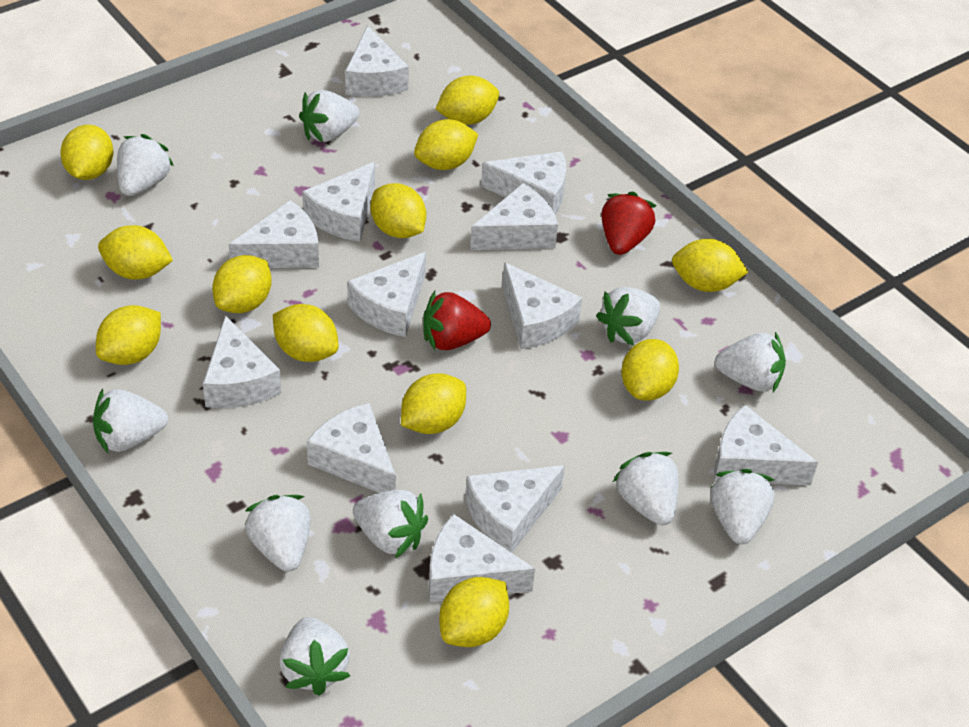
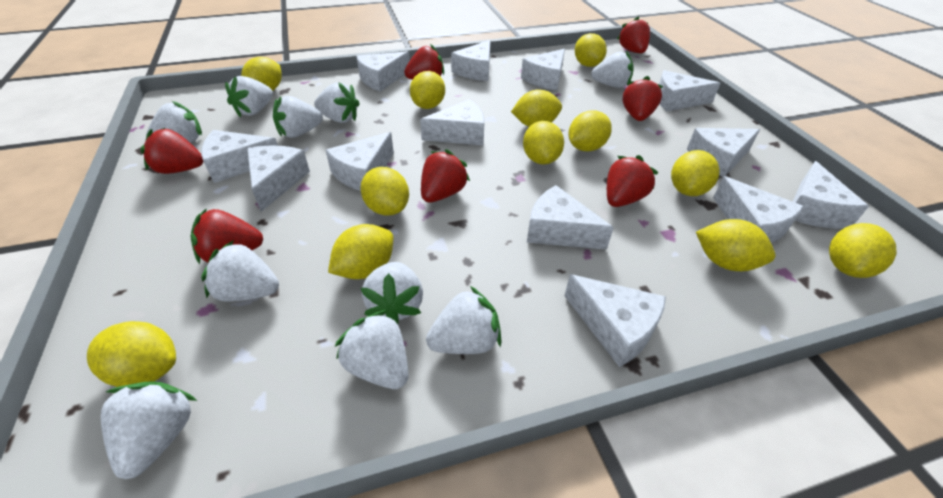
red strawberry: [423,291,491,350] [601,192,656,255] = 2 -> [141,128,203,174] [191,208,263,264] [404,44,444,80] [421,149,470,203] [607,155,658,207] [617,16,650,53] [622,76,663,121] = 7
white cheese: [203,315,281,408] [229,200,319,268] [302,162,375,242] [307,403,396,493] [345,26,409,97] [347,252,426,337] [429,514,535,602] [465,465,565,553] [470,183,558,250] [481,152,566,214] [502,262,582,349] [714,405,818,485] = 12 -> [201,130,278,183] [247,145,310,212] [325,132,394,191] [356,51,410,91] [420,99,485,145] [451,40,491,81] [521,49,565,90] [527,185,614,250] [564,274,666,367] [659,70,721,111] [687,128,760,177] [713,176,804,243] [793,161,869,229] = 13

